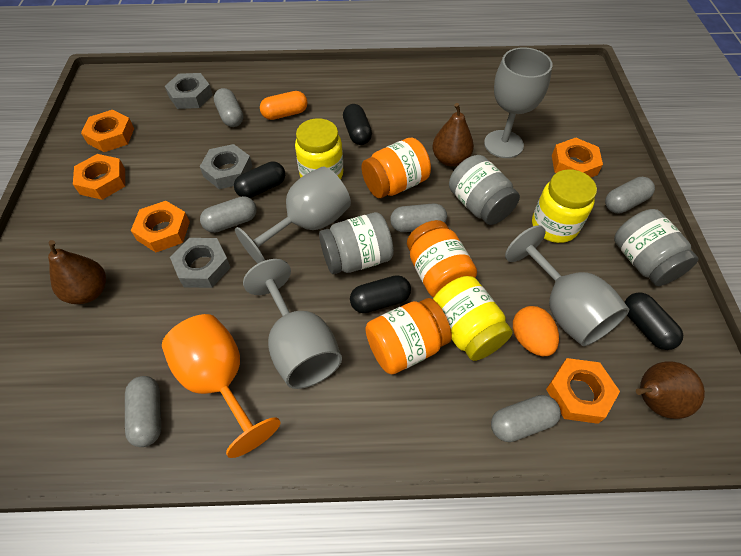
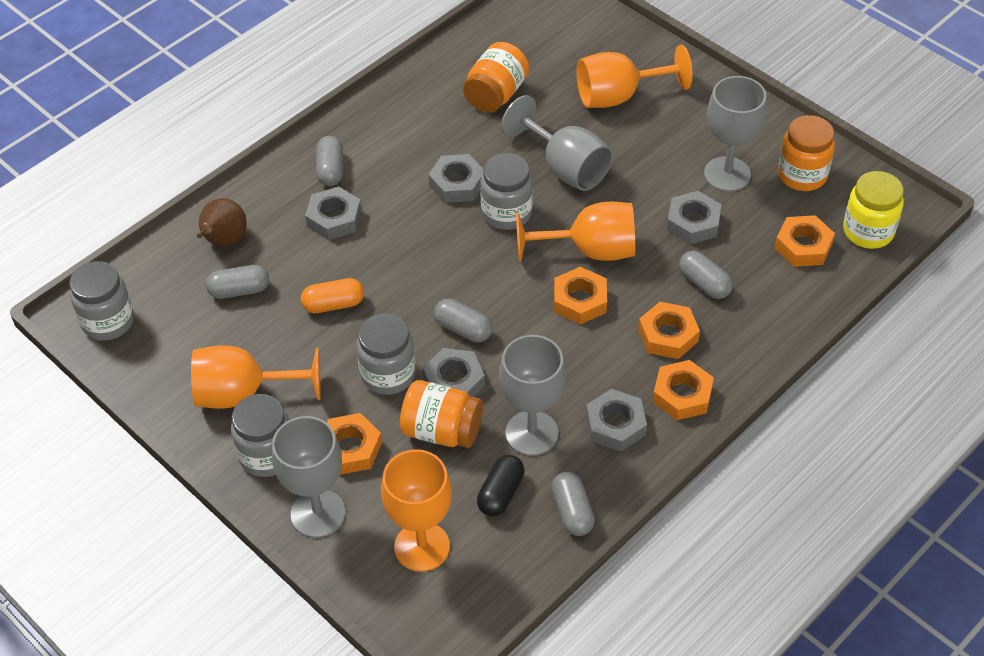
black capsule: [234,161,285,198] [343,104,372,145] [350,275,411,313] [625,292,683,350] = 4 -> [477,455,525,517] = 1
brown pear: [48,240,106,304] [432,103,474,167] [636,362,705,419] = 3 -> [197,198,247,246] = 1
grey capsule: [125,376,161,447] [200,196,257,233] [214,88,244,127] [390,203,447,232] [491,395,561,442] [605,177,655,213] = 6 -> [206,265,269,299] [316,136,343,186] [434,299,493,342] [551,472,595,536] [679,251,733,299] = 5
grey jar: [319,212,394,274] [449,155,520,225] [614,209,699,286] = 3 -> [70,261,134,341] [231,394,289,477] [357,314,416,395] [480,153,533,230] = 4
grey nut: [165,73,213,109] [170,238,231,288] [200,144,252,189] = 3 -> [305,186,362,240] [423,348,485,397] [428,154,483,203] [586,389,647,452] [667,191,721,244] = 5
orange egg: [513,306,559,356] = 1 -> none = 0
orange goblet: [162,314,281,458] = 1 -> [191,345,321,409] [381,449,452,572] [516,202,635,261] [576,45,693,108] = 4
yellow jar: [295,118,343,180] [433,276,513,361] [532,169,597,243] = 3 -> [843,171,904,249] = 1

